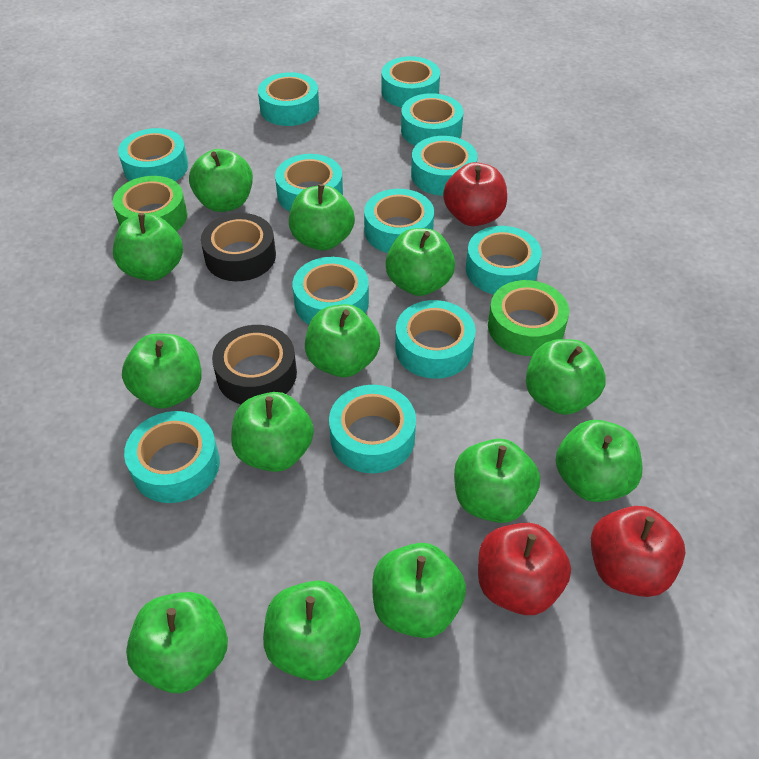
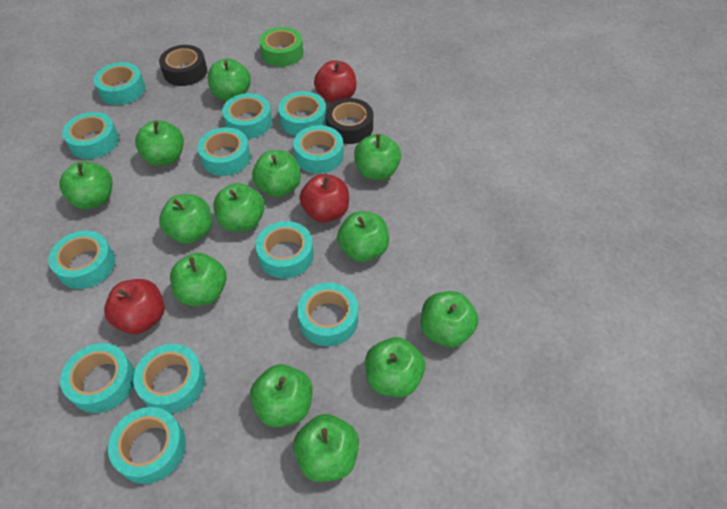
green tape: [113,176,187,231] [488,280,569,356] = 2 -> [259,27,304,67] = 1

